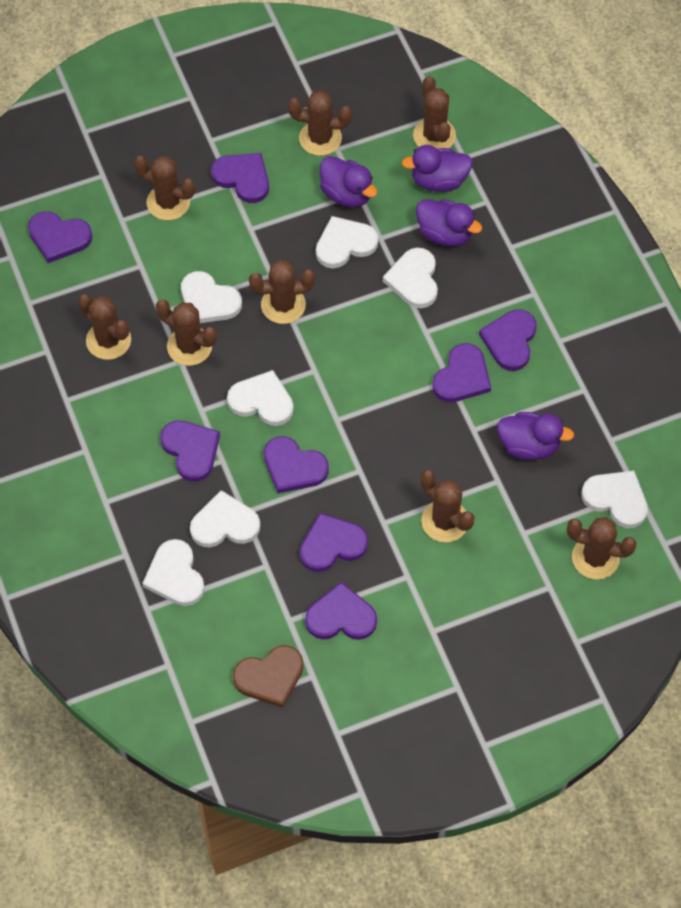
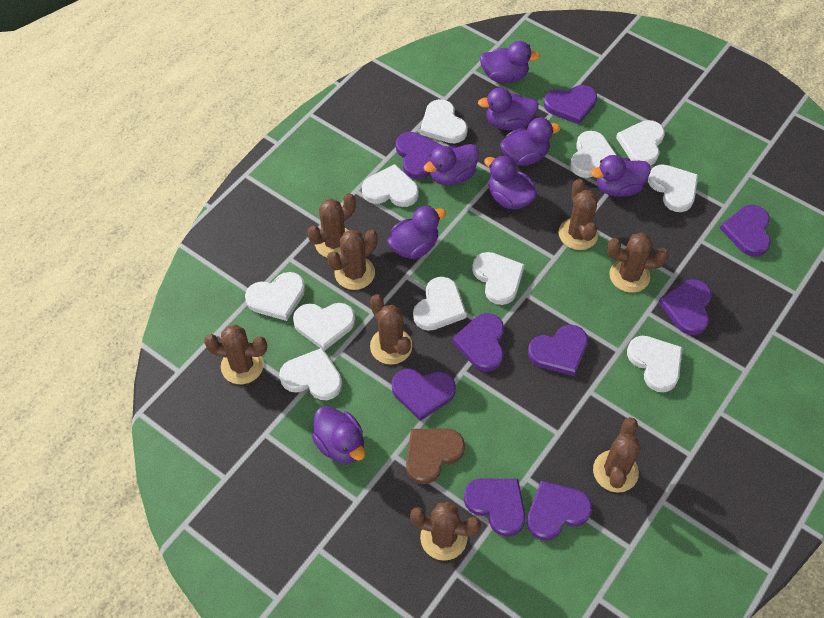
purple duck: [320,156,377,207] [402,145,473,192] [416,199,482,247] [497,412,574,460] = 4 -> [312,406,365,463] [387,206,446,259] [424,144,479,185] [478,88,539,130] [480,41,540,83] [484,155,537,209] [500,118,561,166] [591,155,651,197] = 8
purple heart: [28,211,93,263] [160,420,220,482] [211,153,269,203] [264,436,329,493] [300,513,368,572] [305,582,377,640] [432,343,491,402] [479,309,537,371] = 8 -> [392,369,456,421] [396,132,442,179] [452,313,504,372] [464,479,526,537] [527,481,592,541] [528,324,588,376] [543,85,597,124] [658,279,712,335] [720,205,771,257] = 9
white heart: [142,539,205,606] [181,271,242,323] [190,490,260,548] [227,370,294,426] [316,216,378,268] [383,248,438,308] [581,471,648,528] = 7 -> [245,272,305,321] [279,348,342,400] [293,303,355,351] [362,164,419,207] [413,277,467,331] [420,99,468,143] [472,252,525,305] [570,131,616,178] [616,120,665,166] [627,336,683,392] [648,164,698,212] = 11

